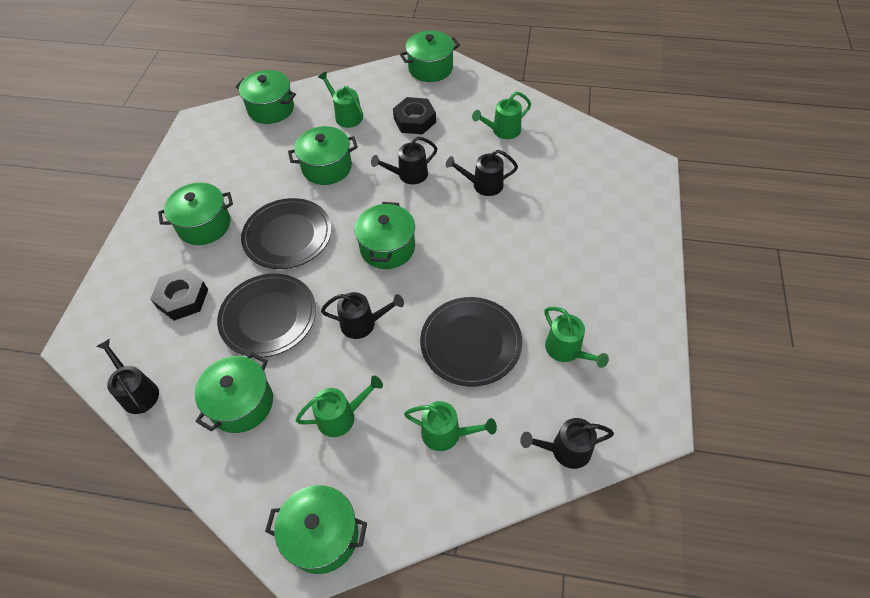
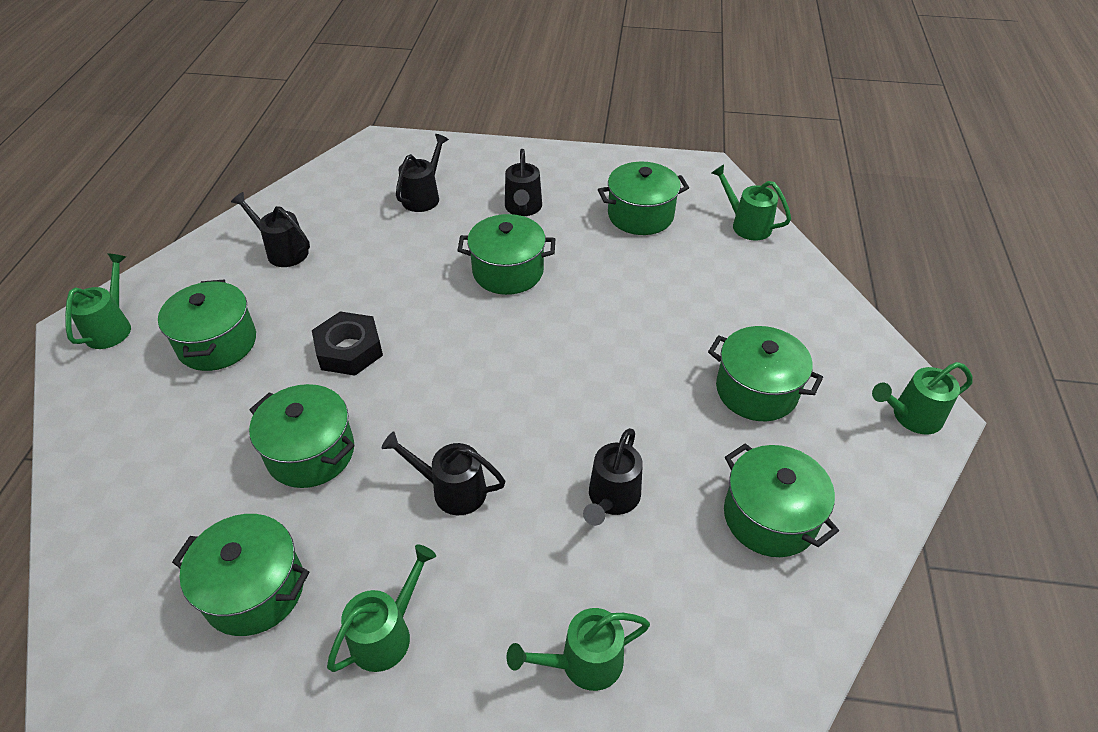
black nut: [150,268,208,321] [393,97,436,135] = 2 -> [312,312,383,376] = 1
black plate: [217,273,316,357] [241,198,332,269] [420,297,522,387] = 3 -> none = 0

